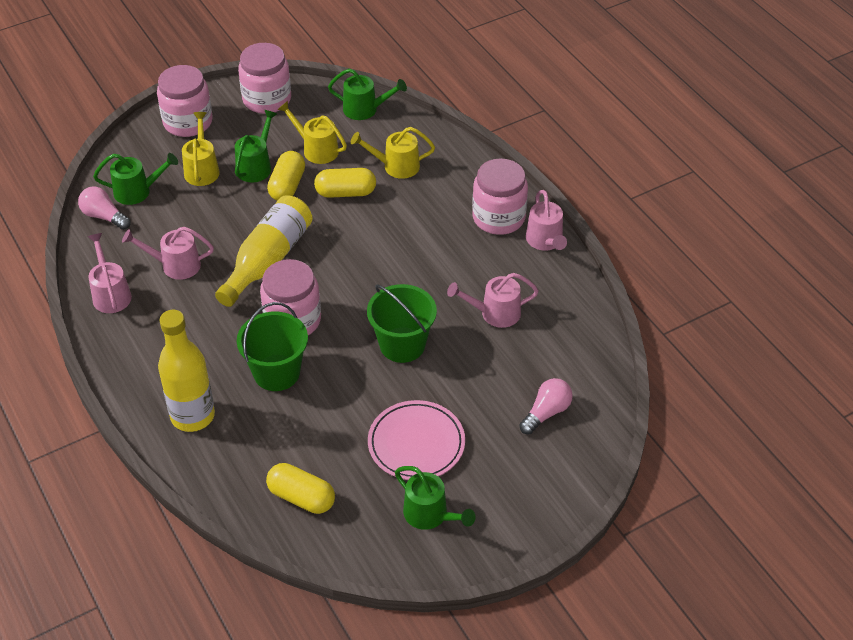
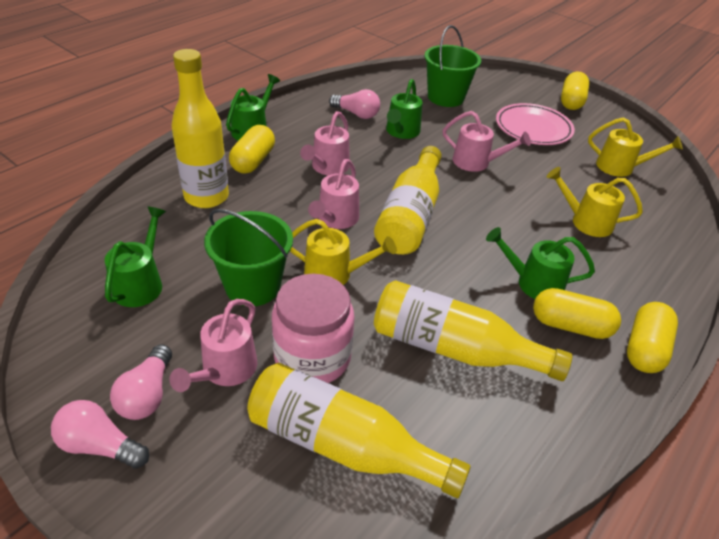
pink jar: [157,65,213,137] [238,43,291,114] [260,259,321,335] [472,159,528,235] = 4 -> [272,274,355,383] = 1
pink light bulb: [78,187,131,230] [519,378,573,434] = 2 -> [51,400,149,469] [110,344,172,420] [329,89,380,119] = 3
yellow bottle: [158,310,215,432] [215,195,313,307] = 2 -> [172,49,229,208] [247,363,470,498] [374,146,442,255] [374,280,572,381] = 4
yellow capsule: [266,463,335,514] [267,151,305,201] [314,168,376,198] = 3 -> [229,125,275,174] [533,288,621,339] [561,72,589,110] [627,302,678,373] = 4

